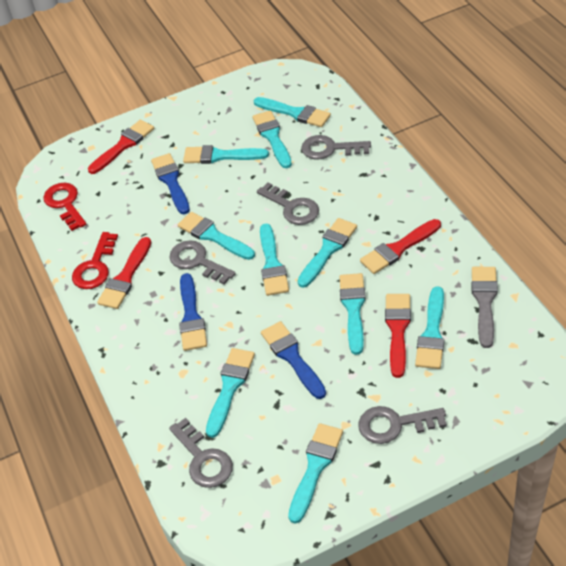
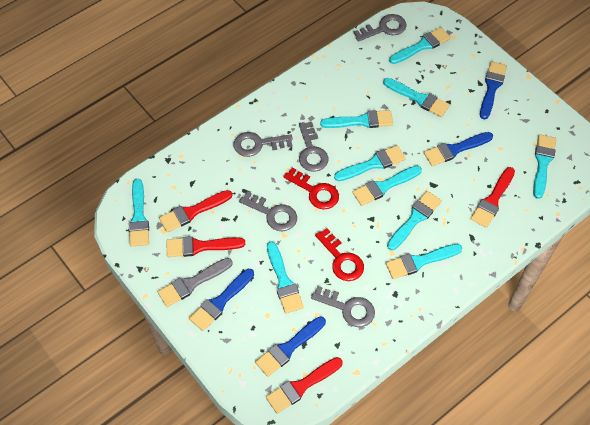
blue brush: [151,153,190,214] [179,273,207,351] [261,321,326,399] = 3 -> [189,269,254,331] [255,316,326,377] [424,132,493,166] [480,61,507,119] = 4

